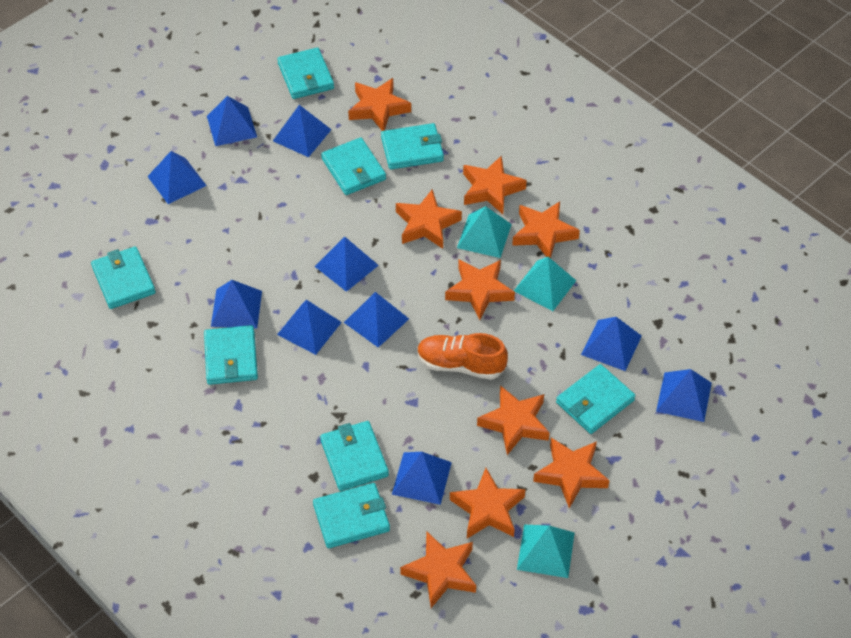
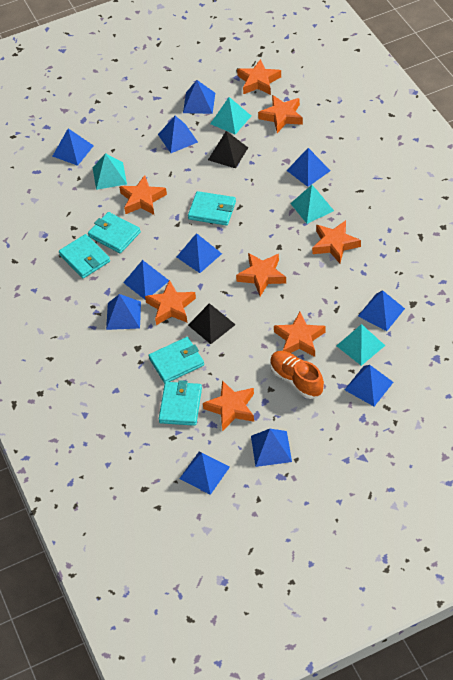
black pyramid: none = 0 -> [188,303,236,344] [208,131,248,168] = 2
blue pyramid: [147,151,207,204] [207,96,257,146] [211,280,262,328] [273,105,332,157] [277,300,342,355] [315,237,379,292] [344,292,409,348] [392,452,452,505] [581,317,642,371] [656,369,712,422] = 10 -> [52,128,94,166] [106,294,141,330] [123,260,169,299] [158,116,198,153] [177,233,222,273] [179,451,230,495] [183,80,215,114] [251,429,292,467] [286,148,331,187] [345,365,393,406] [358,290,405,331] = 11
orange star: [348,78,411,131] [396,189,462,249] [400,532,476,608] [445,260,515,320] [450,468,526,539] [463,155,527,214] [477,385,550,455] [512,201,580,259] [533,438,610,508] = 9 -> [119,175,167,215] [145,280,196,325] [203,380,254,431] [236,253,286,296] [237,59,281,95] [258,95,303,133] [274,312,326,357] [312,220,361,263] = 8
turquoise pyramid: [457,206,512,258] [514,257,576,311] [517,525,575,578] = 3 -> [93,153,127,190] [210,97,251,135] [290,185,334,224] [336,324,385,366] = 4
turquoise wallet: [91,246,156,309] [204,325,258,385] [277,47,334,99] [313,483,390,548] [320,421,389,491] [321,137,386,195] [381,123,444,170] [556,364,635,434] = 8 -> [59,234,110,278] [88,212,141,253] [148,337,204,383] [159,380,202,426] [188,191,236,226] = 5

